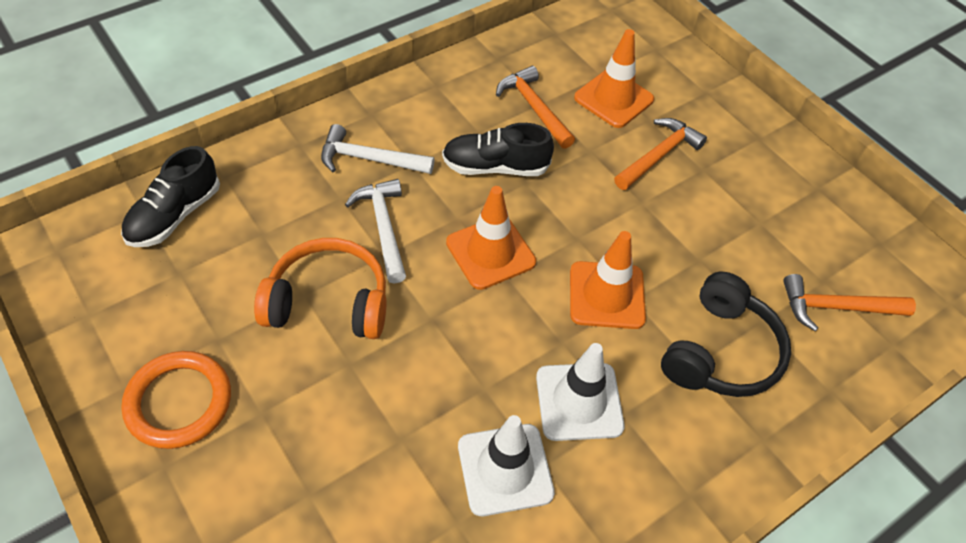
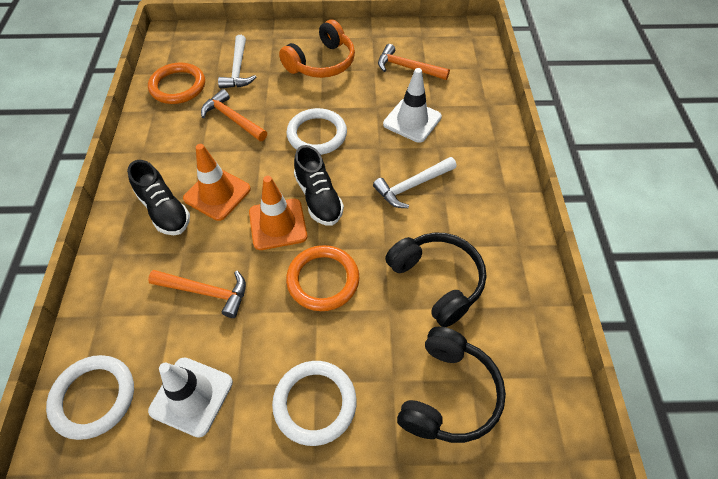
black headphones: [661,272,791,397] = 1 -> [385,233,486,327] [397,327,506,443] = 2
orange ring: [121,351,231,449] = 1 -> [148,63,205,104] [286,245,359,311] = 2
orange traffic cone: [446,186,536,290] [570,231,646,329] [574,29,654,128] = 3 -> [183,144,251,221] [249,176,307,250] = 2
white ring: none = 0 -> [46,355,134,440] [272,361,357,446] [286,108,347,155] = 3

